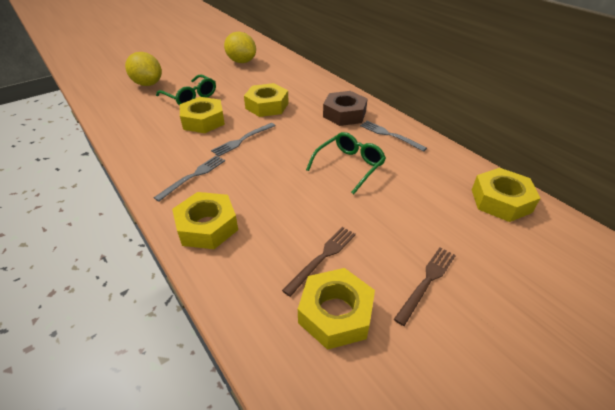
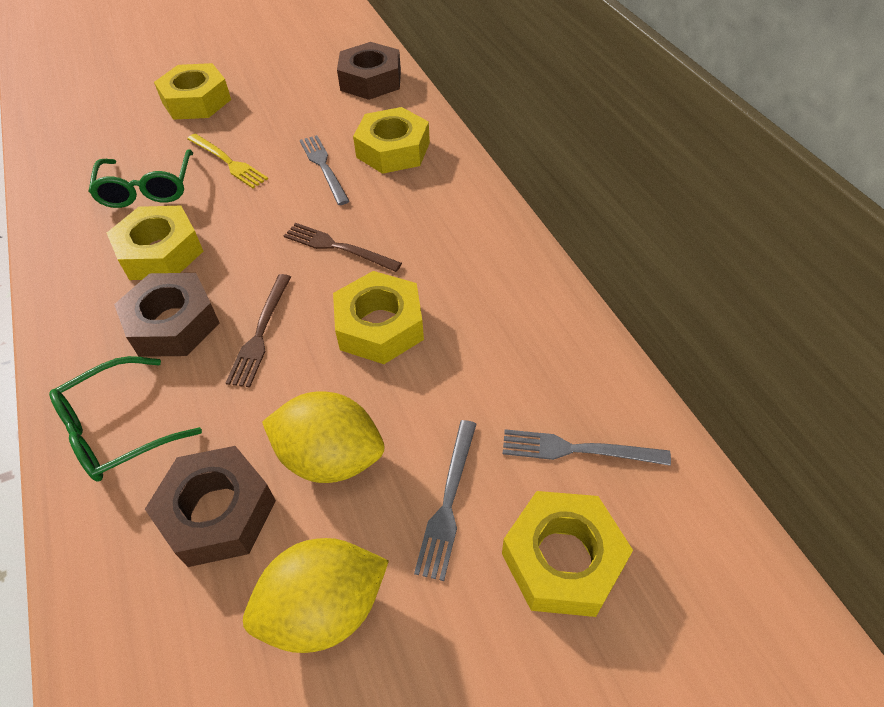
brown nut: [323,91,368,126] = 1 -> [114,273,220,357] [145,446,276,567] [337,42,401,100] = 3
yellow fork: none = 0 -> [187,134,268,188] = 1

